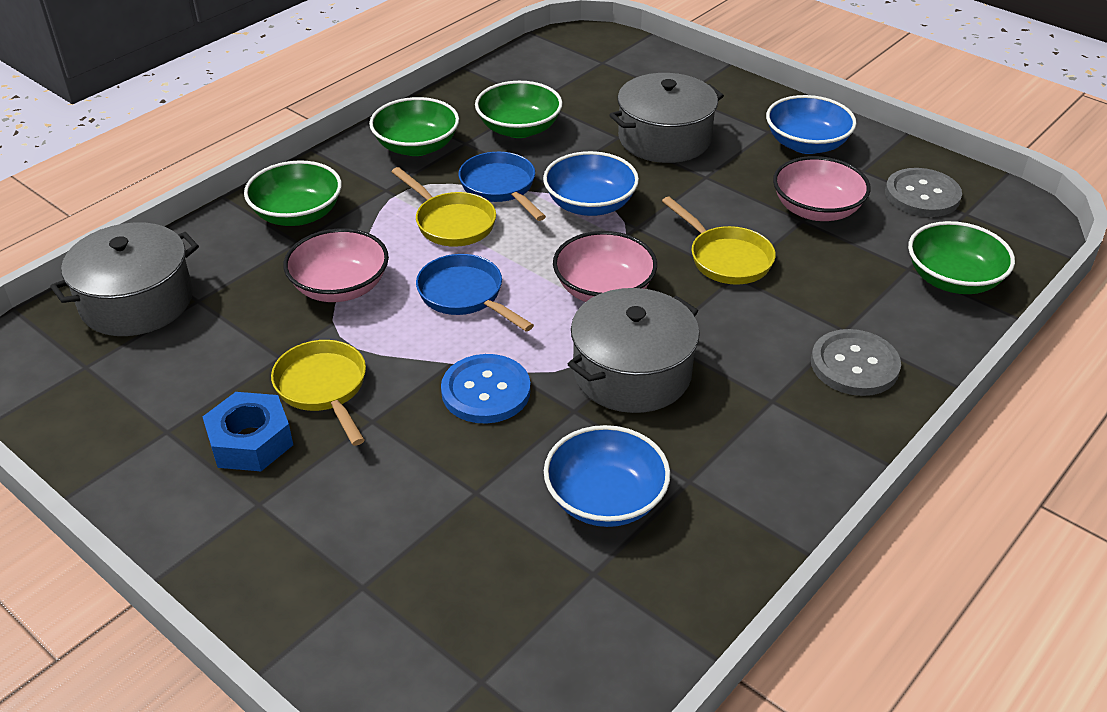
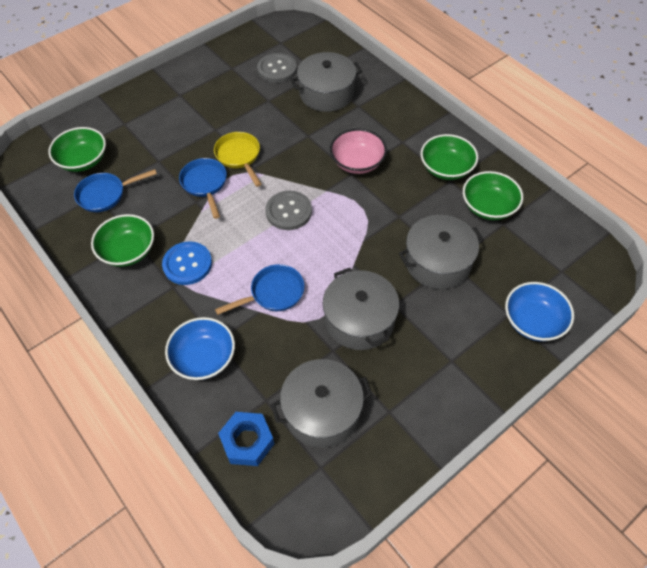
blue bowl: [543,151,639,216] [544,425,670,527] [766,95,856,154] = 3 -> [165,317,235,380] [505,282,574,341] = 2
blue pan: [416,254,534,331] [459,152,546,221] = 2 -> [74,169,157,212] [179,158,227,219] [215,264,304,315] = 3
grey pot: [50,222,199,336] [568,288,700,413] [610,73,724,163] = 3 -> [271,359,372,447] [291,52,362,112] [323,268,399,350] [399,215,484,289] = 4
pink bowl: [283,228,389,302] [553,231,657,302] [773,156,870,221] = 3 -> [330,129,387,174] = 1
yellow pan: [271,340,366,446] [392,167,496,247] [662,197,776,284] = 3 -> [214,132,261,187] = 1

